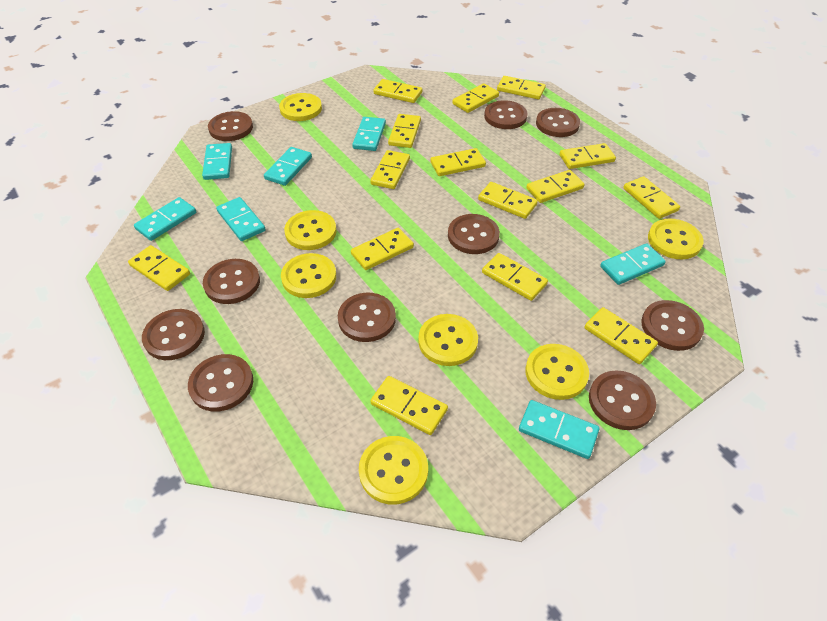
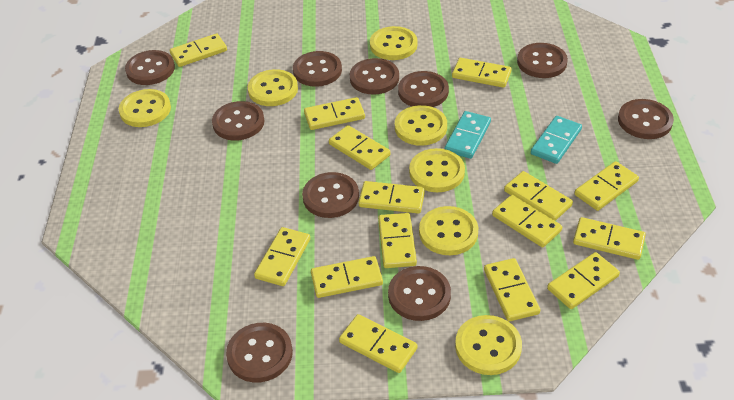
turquoise domino: [134,197,196,241] [202,143,232,180] [216,197,266,241] [264,147,312,186] [352,117,386,151] [519,400,599,459] [600,243,666,285] = 7 -> [445,111,491,159] [531,116,582,164] = 2

